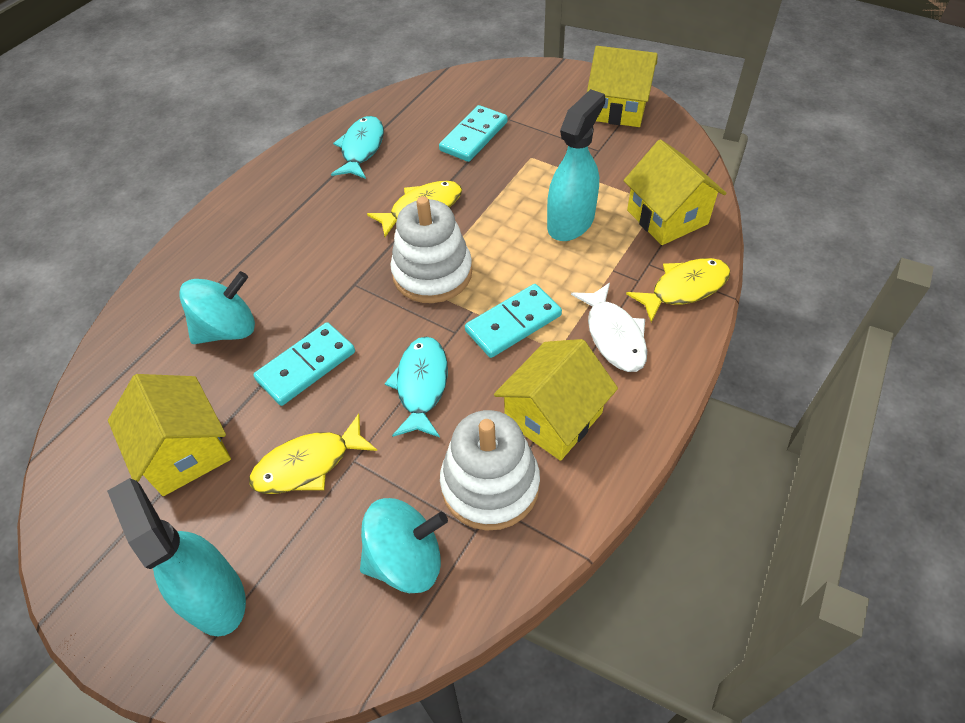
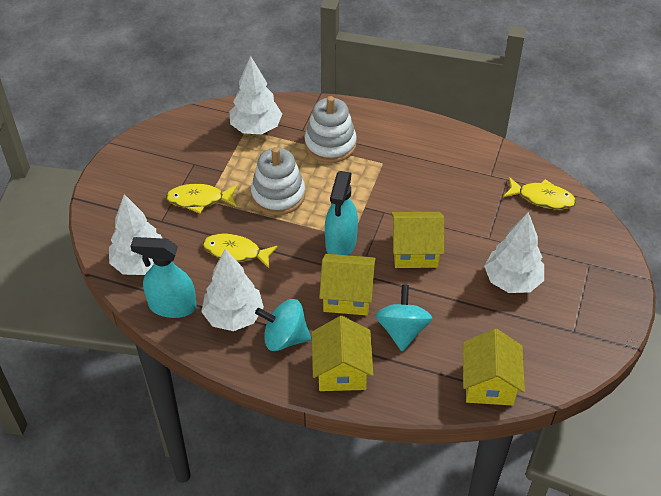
turquoise domino: [253,322,355,406] [439,105,508,162] [465,284,562,358] = 3 -> none = 0
turquoise fish: [331,116,384,179] [385,337,448,437] = 2 -> none = 0
white fish: [571,282,647,372] = 1 -> none = 0
white tree: none = 0 -> [109,194,162,275] [201,249,264,331] [229,56,282,134] [484,212,544,293] = 4

